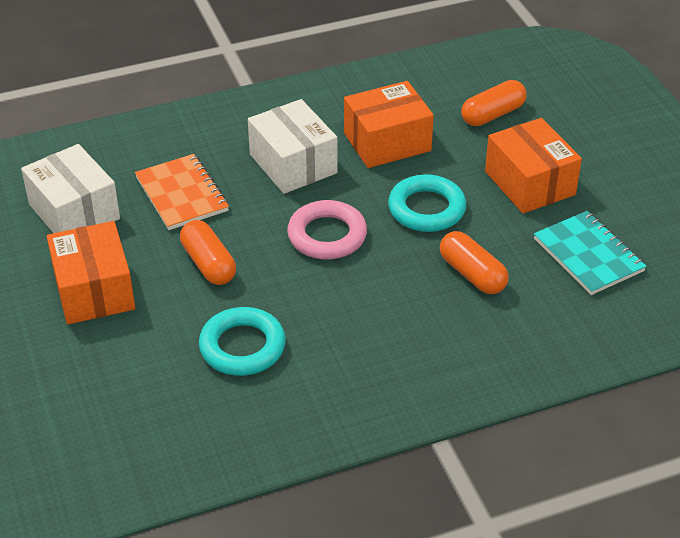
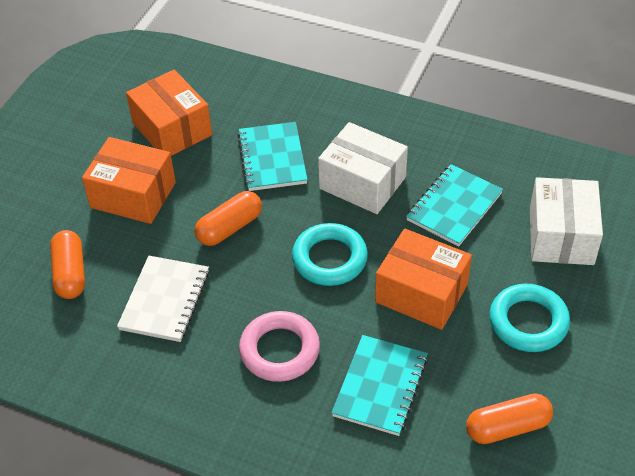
orange notebook: [135,154,229,230] = 1 -> none = 0
turquoise notebook: [534,211,647,295] = 1 -> [237,122,308,191] [331,335,428,436] [406,164,503,246] = 3
white notebook: none = 0 -> [117,256,209,342] = 1

